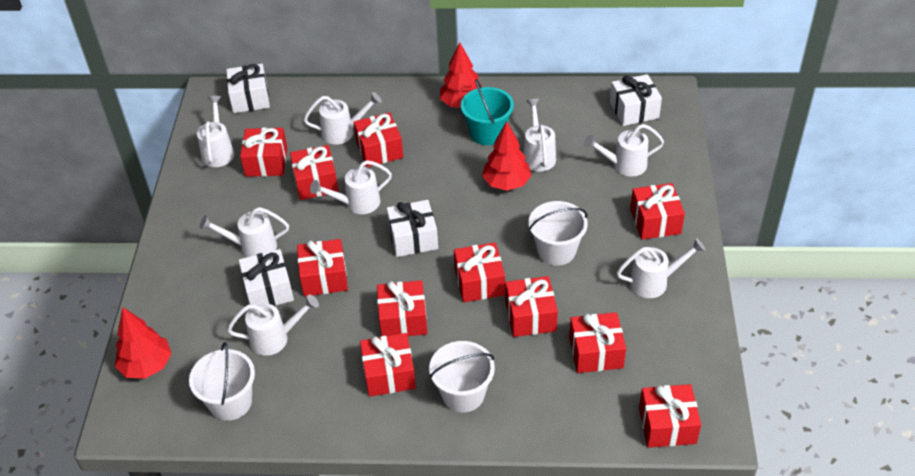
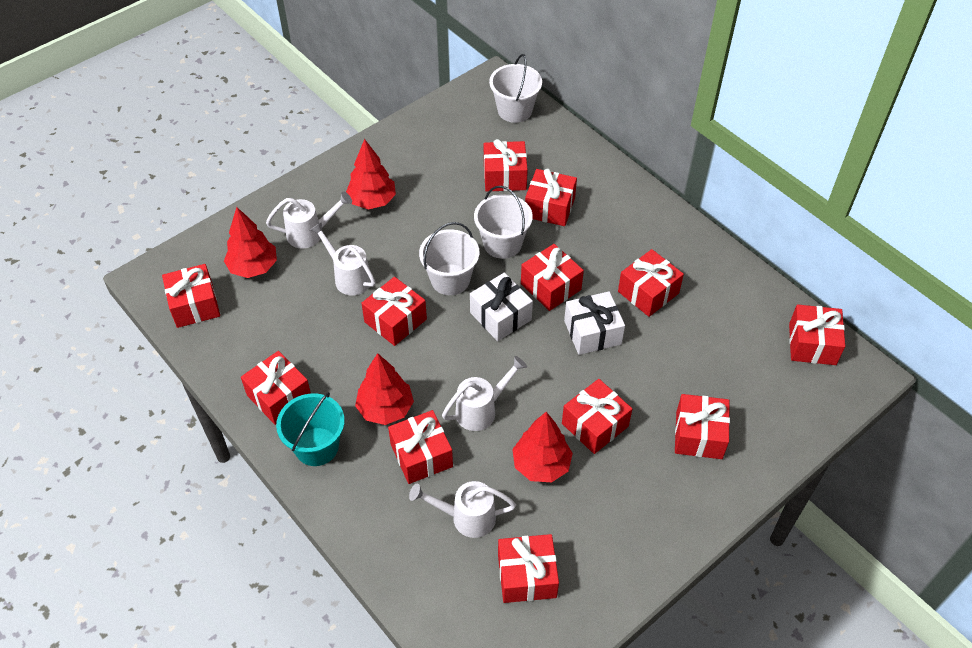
red gift: [240,128,287,177] [290,145,339,200] [297,239,348,297] [353,112,403,167] [360,333,416,397] [377,280,427,336] [454,242,505,302] [505,276,558,337] [569,312,626,373] [630,183,685,240] [639,384,701,448] = 11 -> [162,264,220,328] [241,351,311,425] [361,277,427,346] [388,410,453,484] [484,139,528,192] [498,534,559,603] [521,244,584,311] [525,168,577,226] [562,379,632,454] [618,249,684,317] [675,394,730,459] [789,304,845,365] = 12
red tree: [115,308,172,379] [440,42,482,108] [482,121,532,191] = 3 -> [224,207,277,278] [346,139,396,209] [355,353,414,425] [512,412,573,482] = 4
white gift: [226,64,270,113] [238,249,294,306] [386,200,438,257] [610,74,662,126] = 4 -> [470,273,533,341] [564,291,625,355] = 2
white watering can: [197,96,234,167] [199,207,289,257] [227,294,319,356] [303,92,382,145] [310,160,392,214] [523,99,556,171] [584,124,664,176] [617,238,705,298] = 8 -> [266,191,352,249] [310,222,376,295] [409,481,516,538] [442,356,527,431] = 4

